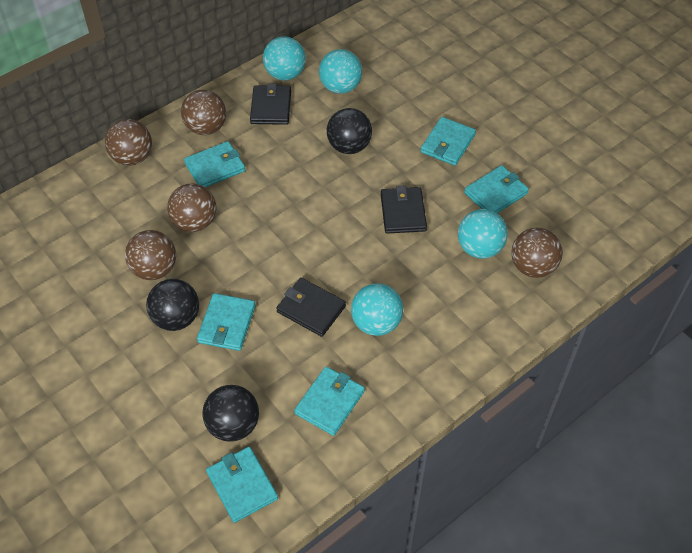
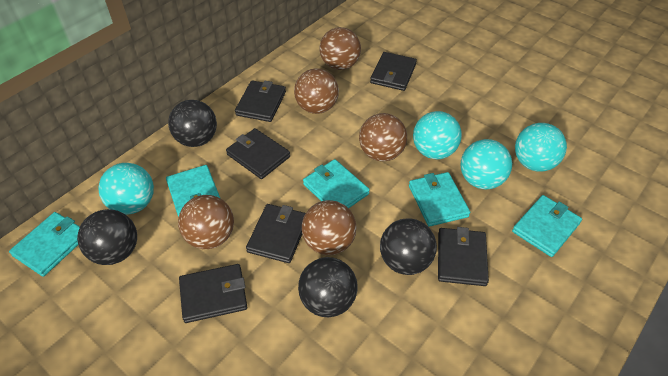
black ball: [146,279,199,331] [203,385,259,442] [327,108,372,154] = 3 -> [77,209,137,265] [168,100,217,147] [298,257,358,317] [380,218,437,275] = 4
black wallet: [250,83,291,125] [276,278,346,337] [381,186,427,234] = 3 -> [179,264,247,323] [226,128,290,179] [235,80,286,122] [246,204,306,263] [370,52,417,91] [438,227,489,286] = 6
turquoise wallet: [184,141,245,187] [197,293,256,351] [206,446,278,523] [294,366,365,436] [421,117,476,166] [464,165,529,214] = 6 -> [9,212,80,277] [166,165,221,217] [303,159,370,209] [409,172,470,227] [512,195,582,257] = 5

